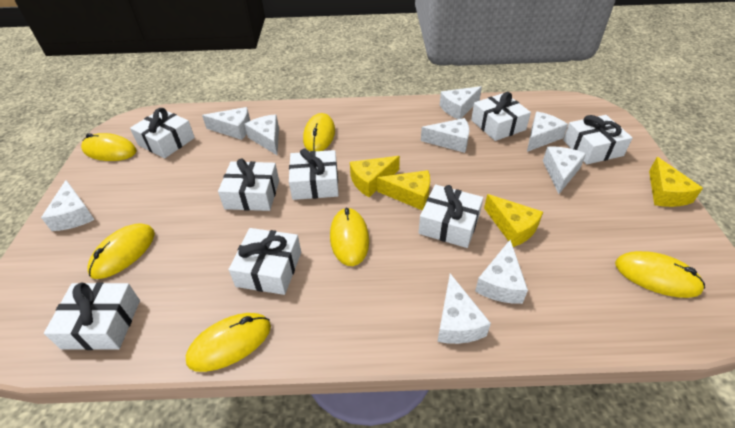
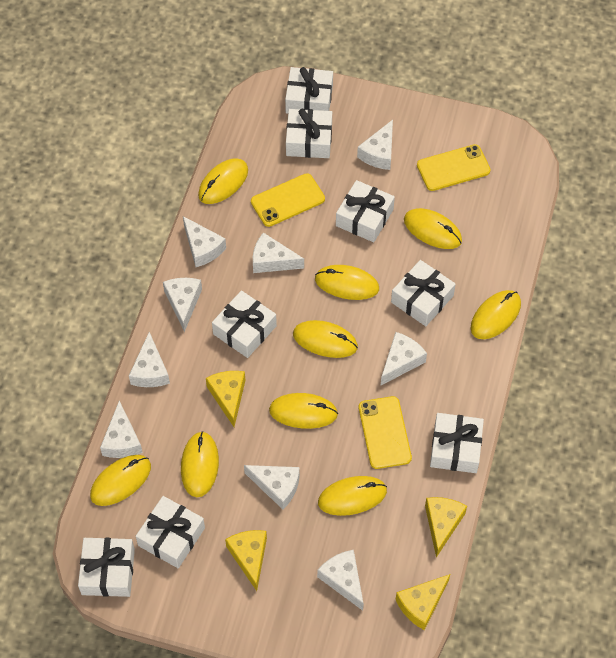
yellow mouse: [81,133,137,161] [87,223,155,279] [186,313,271,372] [303,113,335,151] [330,208,369,266] [615,251,705,298] = 6 -> [90,455,151,506] [181,431,219,497] [198,158,248,204] [269,393,338,429] [293,320,358,358] [315,265,379,300] [318,476,387,516] [404,208,462,249] [470,290,521,339] = 9
yellow phone: none = 0 -> [251,173,325,227] [359,396,412,469] [417,144,491,191] = 3

